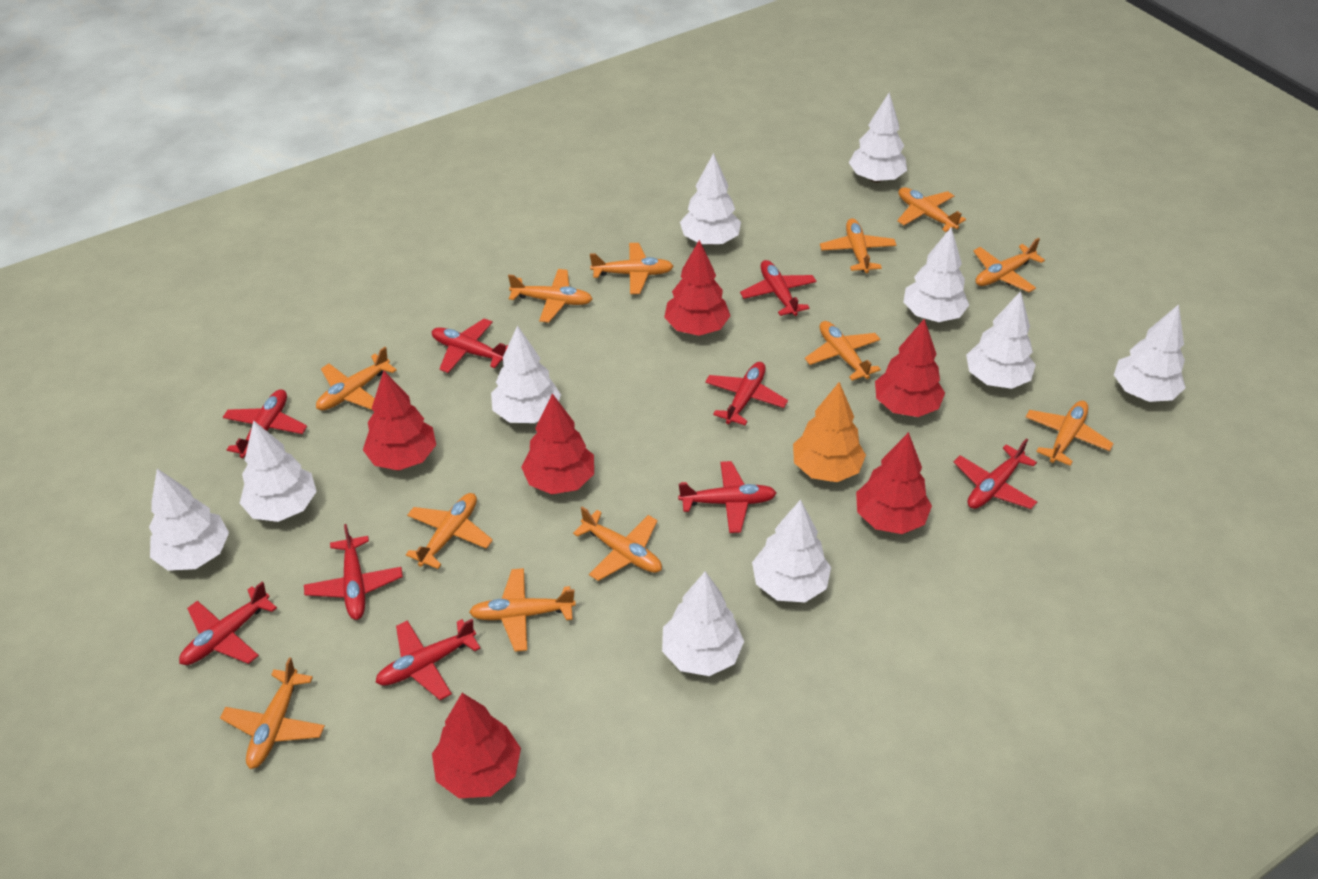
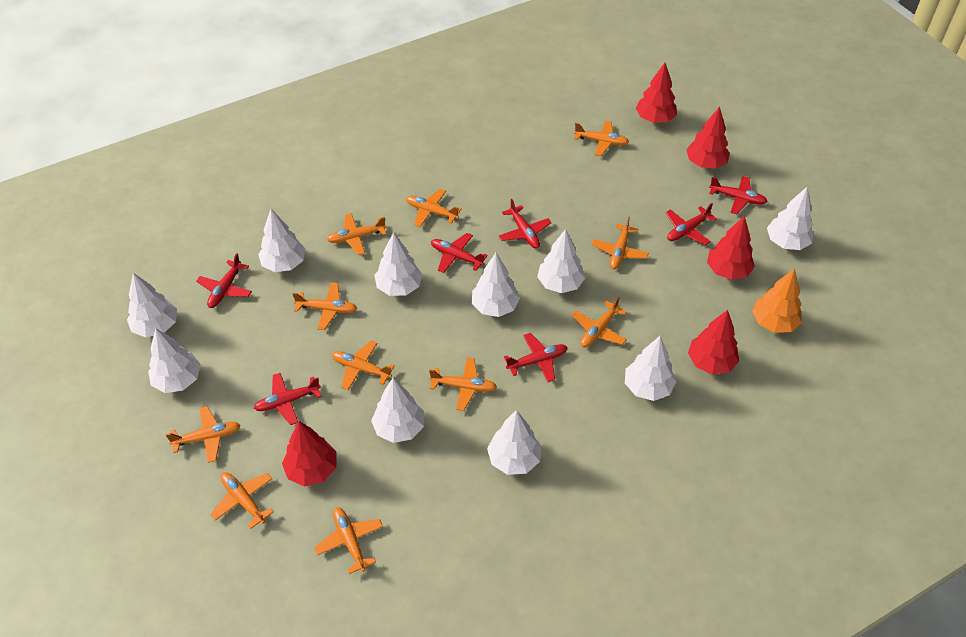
orange plane: [220,657,325,769] [316,347,397,410] [406,493,493,569] [469,568,576,652] [508,269,592,323] [573,507,662,581] [590,243,674,294] [805,321,881,381] [820,218,896,273] [897,187,966,232] [973,238,1045,292] [1026,401,1114,466] = 12 -> [166,406,241,463] [210,472,274,529] [292,283,357,330] [314,507,383,574] [327,214,386,255] [332,341,395,390] [406,189,461,227] [429,357,497,411] [572,296,627,347] [574,120,629,156] [592,217,649,269] = 11
red plane: [179,582,277,665] [223,390,307,458] [304,524,403,620] [375,619,481,700] [431,318,508,373] [678,461,777,533] [705,362,788,425] [740,260,816,316] [954,438,1037,509] = 9 -> [196,253,252,308] [254,373,322,425] [431,233,488,273] [499,199,552,249] [504,333,568,382] [666,203,717,245] [709,176,768,214] = 7
red tree: [363,370,436,471] [432,693,521,798] [521,393,594,494] [664,240,730,336] [856,432,932,534] [875,319,945,417] = 6 -> [282,421,336,486] [636,63,677,123] [686,107,730,169] [688,310,739,375] [707,216,755,280] = 5

